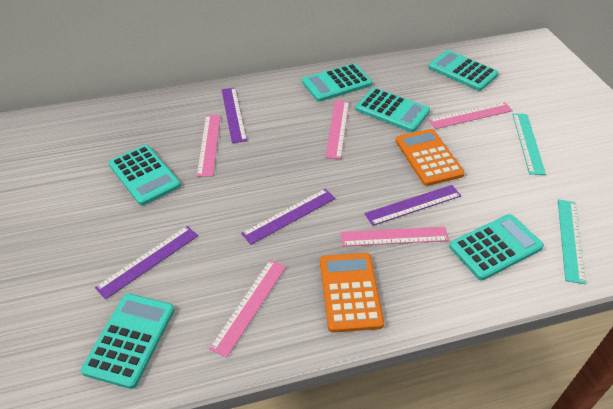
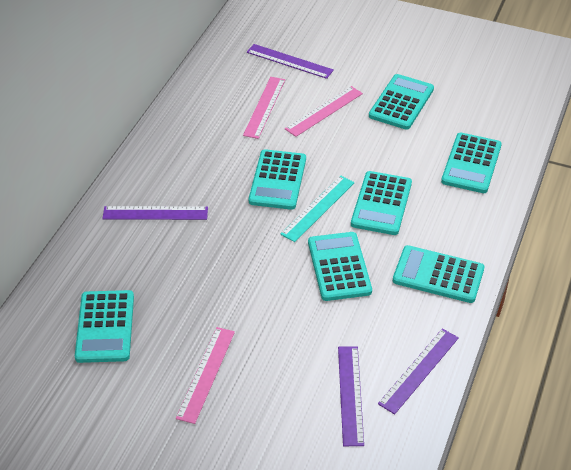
orange calculator: [320,253,384,333] [396,129,465,186] = 2 -> none = 0
pink ruler: [197,115,221,177] [209,260,286,358] [325,100,349,159] [341,227,449,246] [429,102,513,129] = 5 -> [176,327,235,424] [243,77,285,139] [285,86,363,137] = 3
turquoise calculator: [81,293,175,389] [109,145,181,206] [302,63,372,102] [356,88,430,132] [428,50,499,91] [449,214,544,280] = 6 -> [75,290,134,363] [249,149,306,210] [308,232,372,301] [351,171,412,235] [369,74,434,130] [393,245,485,303] [441,133,502,193] = 7
turquoise ruler: [512,113,546,175] [558,200,586,284] = 2 -> [280,175,355,242] = 1

